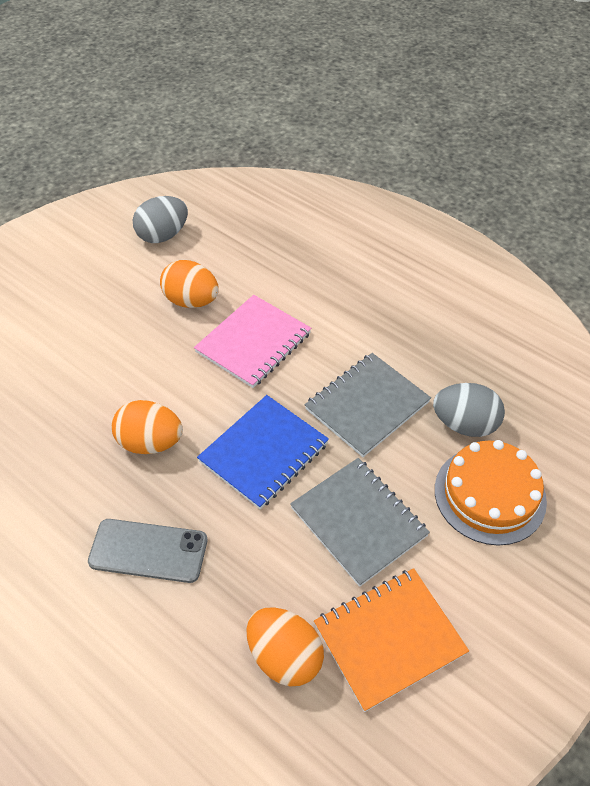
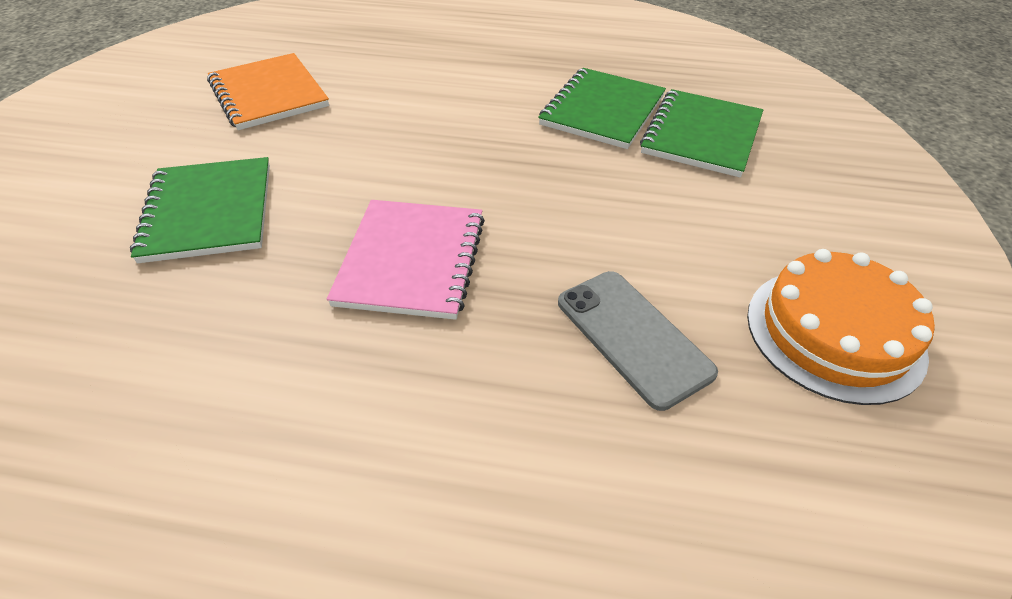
blue notebook: [197,395,329,509] = 1 -> none = 0
green notebook: none = 0 -> [130,157,270,263] [538,68,666,149] [640,89,763,177] = 3
grey egg: [133,196,188,243] [433,383,505,437] = 2 -> none = 0
grey notebook: [290,458,430,587] [305,353,431,457] = 2 -> none = 0
orange egg: [112,400,183,454] [160,260,219,308] [246,607,324,686] = 3 -> none = 0

